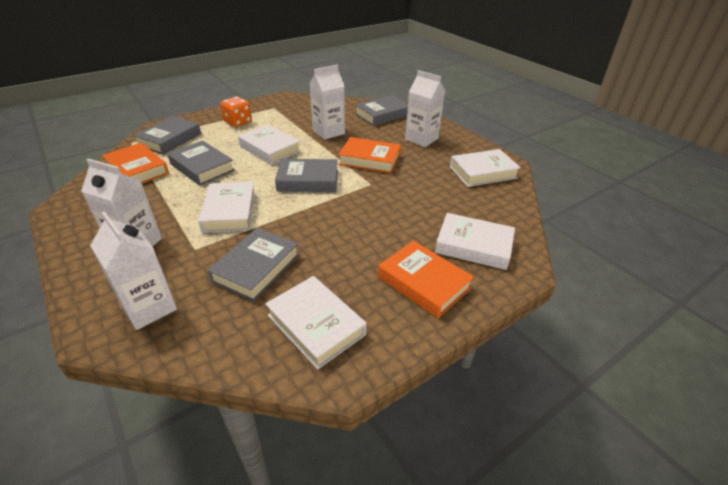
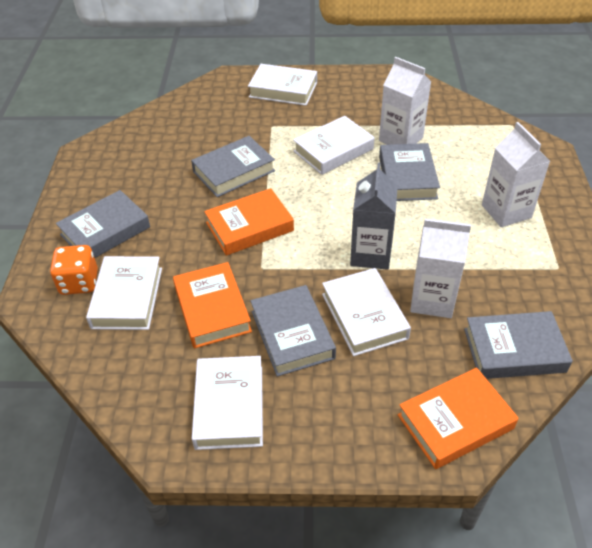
grey carton: none = 0 -> [350,163,398,270] = 1
white carton: [81,159,162,247] [90,211,177,330] [310,65,345,140] [405,70,445,147] = 4 -> [379,57,431,145] [410,219,471,318] [482,122,550,227] = 3

